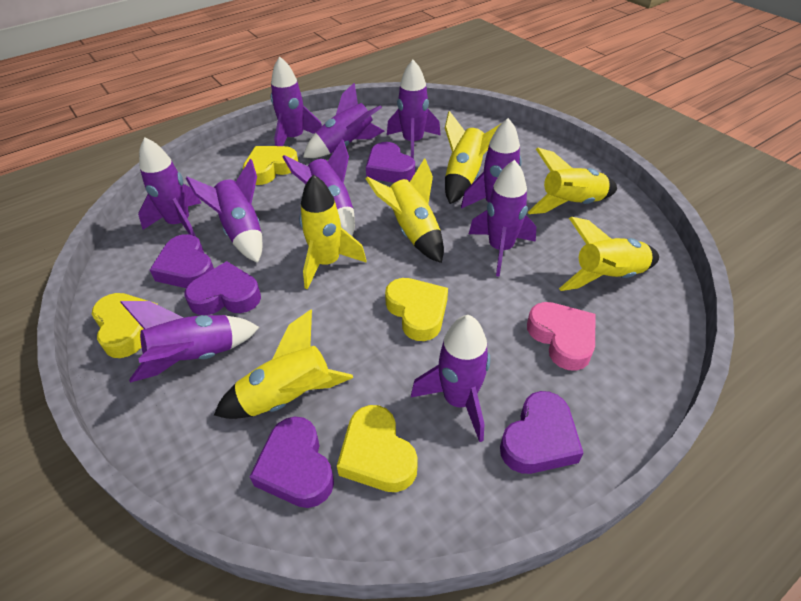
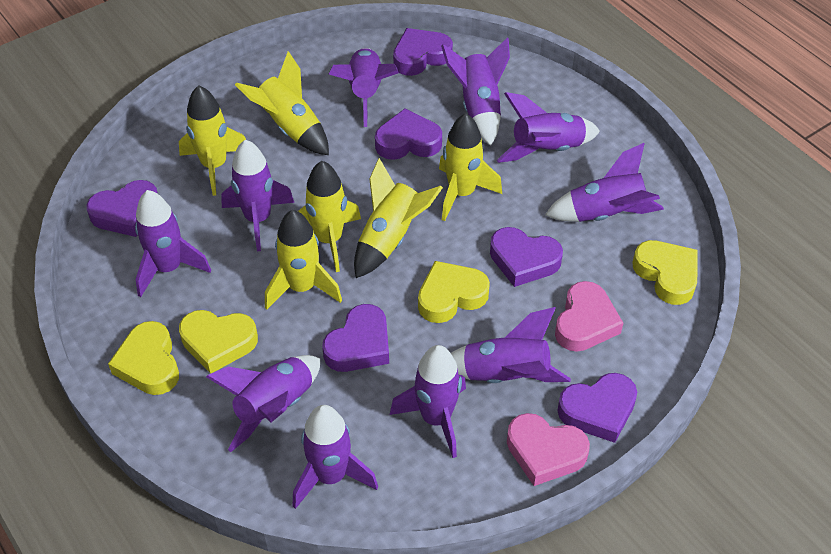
pink heart: [527,302,596,371] = 1 -> [507,413,590,486] [555,281,623,352] = 2
purple heart: [150,234,214,288] [185,261,261,315] [249,416,334,508] [366,142,415,183] [500,391,584,474] = 5 -> [86,180,158,237] [322,304,389,372] [375,109,442,160] [393,28,453,76] [490,227,563,287] [557,373,637,443] = 6

